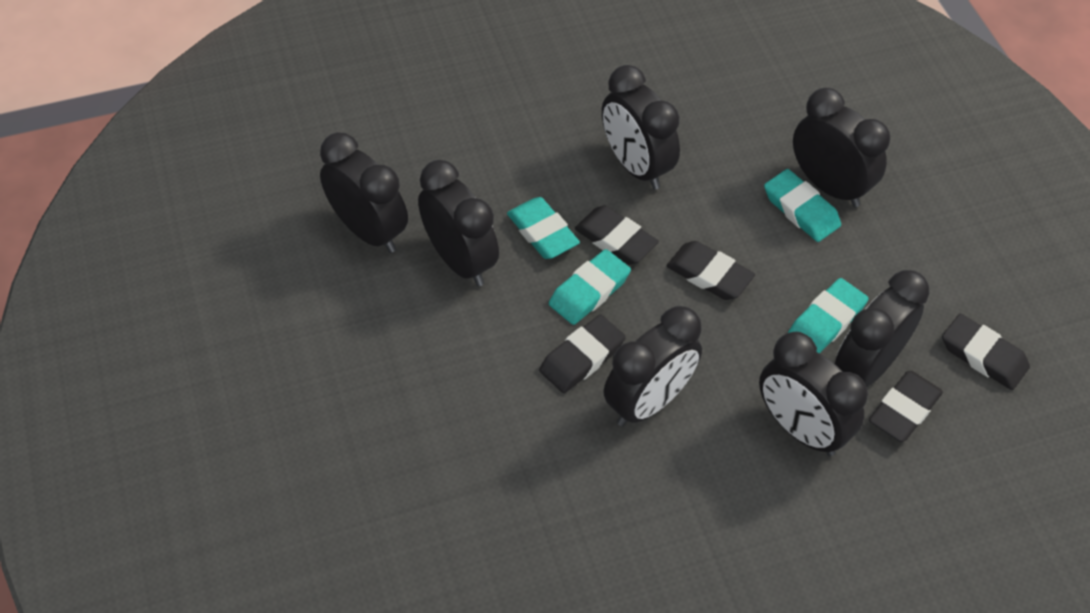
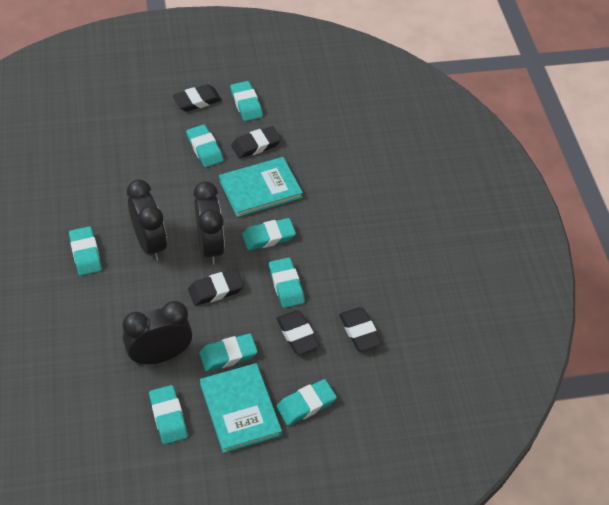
black clock: [320,133,408,253] [418,160,499,286] [602,65,680,190] [604,306,702,426] [759,332,868,456] [793,88,890,207] [835,270,930,387] = 7 -> [123,301,192,364] [127,179,167,261] [193,181,225,264] = 3
turquoise book: none = 0 -> [200,363,282,453] [219,157,303,217] = 2
turquoise eraser: [507,197,580,259] [549,249,631,325] [764,169,841,242] [788,278,868,354] = 4 -> [69,226,102,276] [149,385,188,444] [186,124,223,167] [199,334,258,371] [230,81,263,121] [242,218,296,250] [269,257,305,308] [277,379,337,425] = 8

